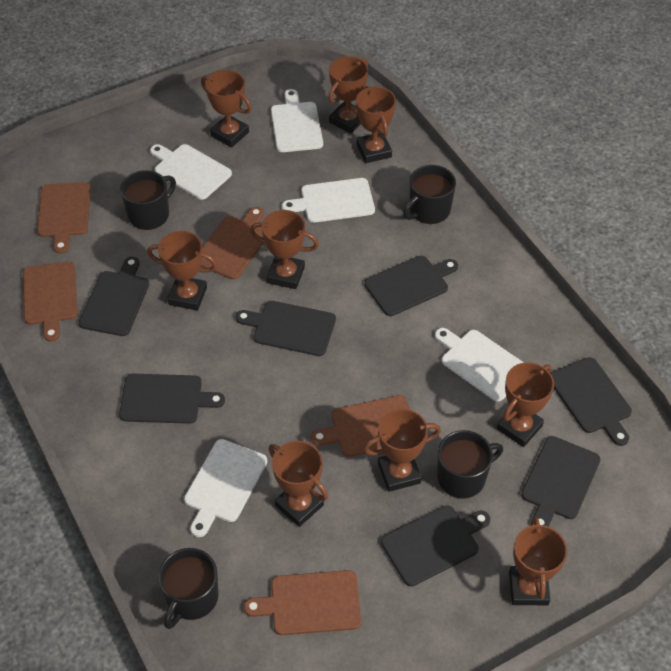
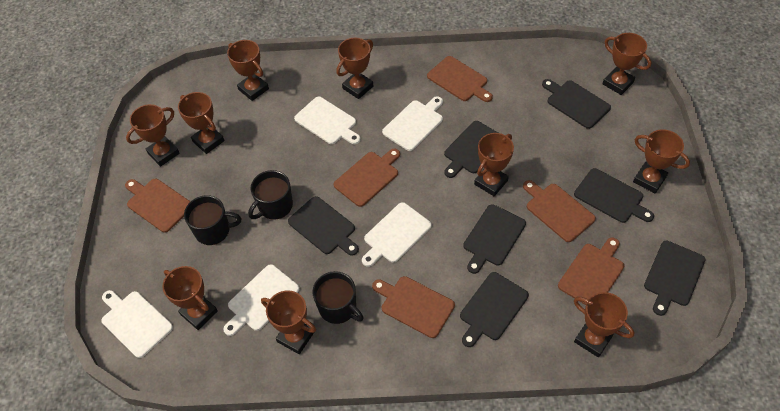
black mug: [120,170,176,230] [158,548,218,629] [403,165,456,224] [437,430,503,499] = 4 -> [184,195,241,245] [248,170,293,220] [312,271,364,324] = 3
brown cutting board: [23,262,78,342] [37,182,90,254] [201,207,264,280] [244,570,361,635] [311,395,410,457] = 5 -> [125,179,191,233] [334,149,400,207] [372,276,455,338] [427,56,493,102] [523,180,596,242] [558,237,624,305] = 6
brown trophy: [147,231,217,311] [201,70,252,148] [250,210,319,289] [268,441,328,527] [328,56,368,134] [356,86,396,163] [363,409,441,492] [497,362,554,447] [509,517,567,605] = 9 -> [126,104,180,167] [163,266,218,330] [178,92,225,154] [227,40,269,101] [261,290,316,354] [336,38,373,99] [474,133,514,196] [574,292,635,358] [602,33,651,95] [633,129,690,194] = 10

